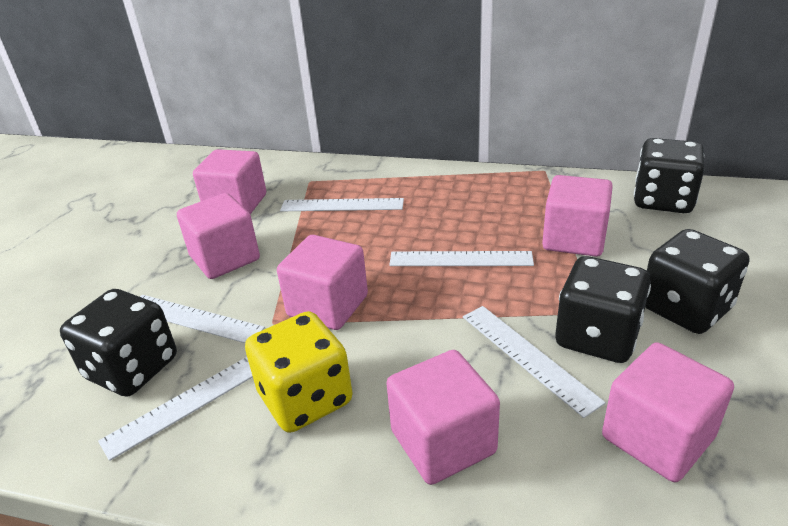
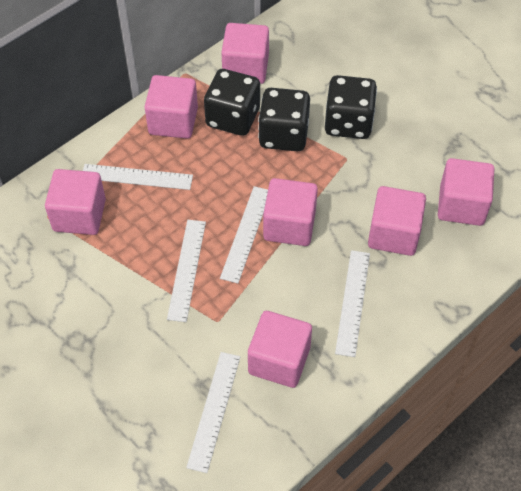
black dice: [60,289,177,397] [555,256,651,363] [634,138,704,213] [645,229,749,334] = 4 -> [204,69,260,136] [258,88,310,151] [325,75,377,139] = 3
pink cube: [177,193,260,279] [193,149,266,214] [277,235,368,330] [386,350,500,485] [542,175,613,257] [602,342,734,482] = 6 -> [45,169,106,235] [145,75,198,139] [221,23,269,84] [248,311,312,388] [263,178,318,246] [368,186,426,256] [438,158,495,226] = 7
yellow dice: [245,311,353,433] = 1 -> none = 0

